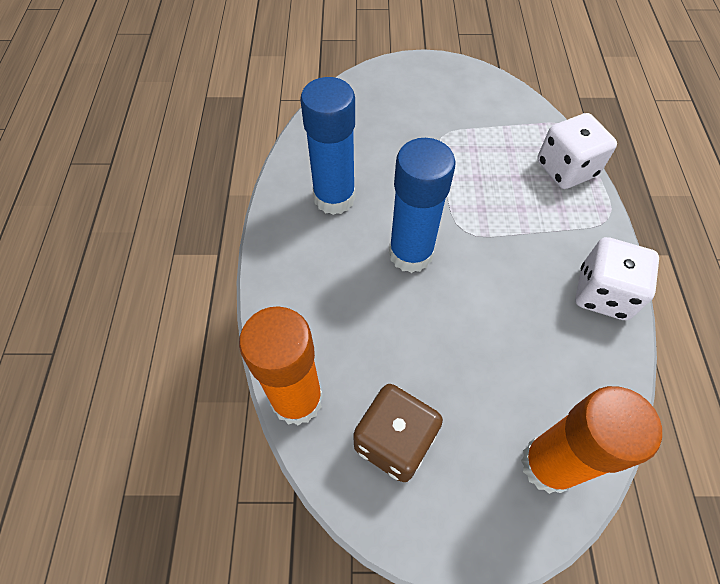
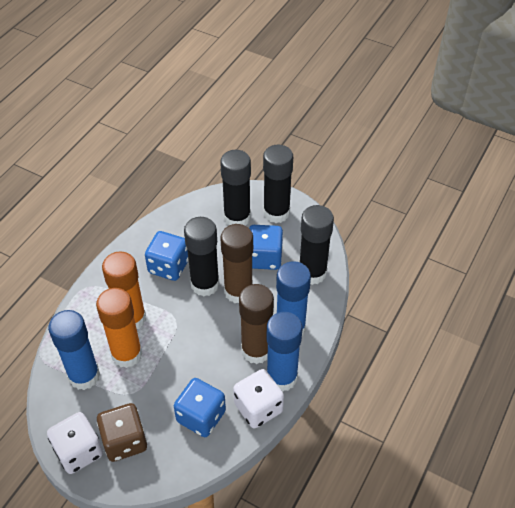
black glue stick: none = 0 -> [184,217,220,296] [220,150,251,225] [263,145,293,223] [300,205,334,285] = 4
blue dice: none = 0 -> [145,231,189,281] [174,378,226,437] [249,225,283,270] = 3
blue glue stick: [300,77,355,215] [389,138,456,273] = 2 -> [48,310,100,390] [267,312,302,392] [276,261,311,336] = 3
brown glue stick: none = 0 -> [220,224,253,303] [239,284,274,364] = 2

